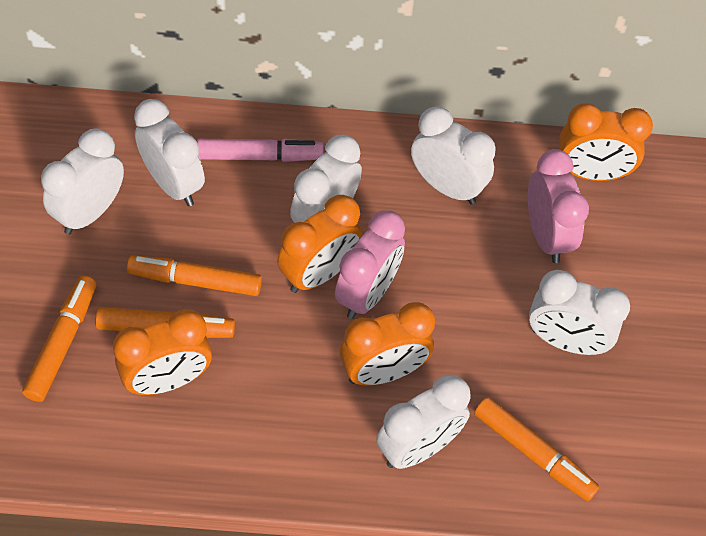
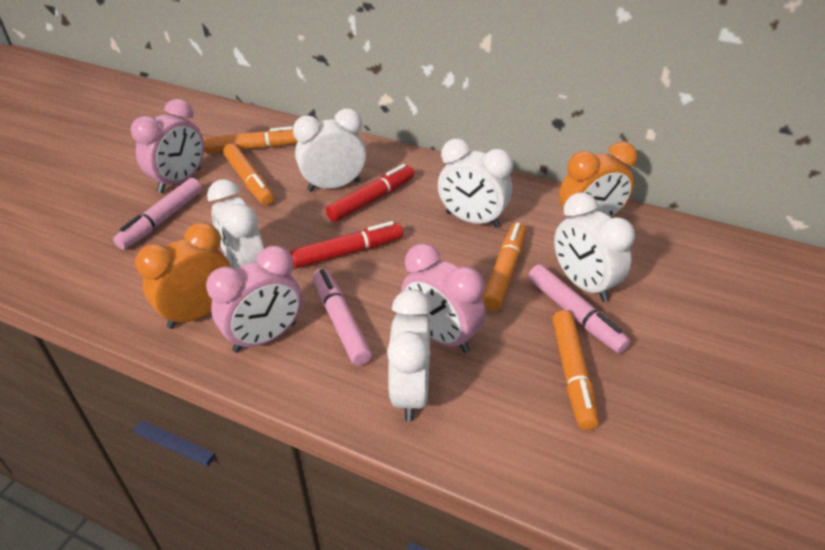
orange clock: [113,309,212,395] [277,195,362,293] [340,302,435,386] [559,103,653,181] = 4 -> [135,222,231,329] [559,142,638,218] = 2
pink clock: [335,210,405,319] [528,149,589,263] = 2 -> [131,99,204,193] [206,246,302,353] [401,244,486,353] = 3
pink marker: [197,139,323,162] = 1 -> [113,178,202,250] [313,268,372,366] [528,264,630,353] = 3
red marker: none = 0 -> [290,221,403,268] [326,164,414,222] = 2
white clock: [41,129,124,235] [134,99,205,206] [290,135,362,223] [376,375,471,469] [411,107,496,204] [529,270,630,355] = 6 -> [207,179,265,269] [293,109,366,192] [387,289,432,421] [438,138,513,228] [554,192,635,302] = 5

